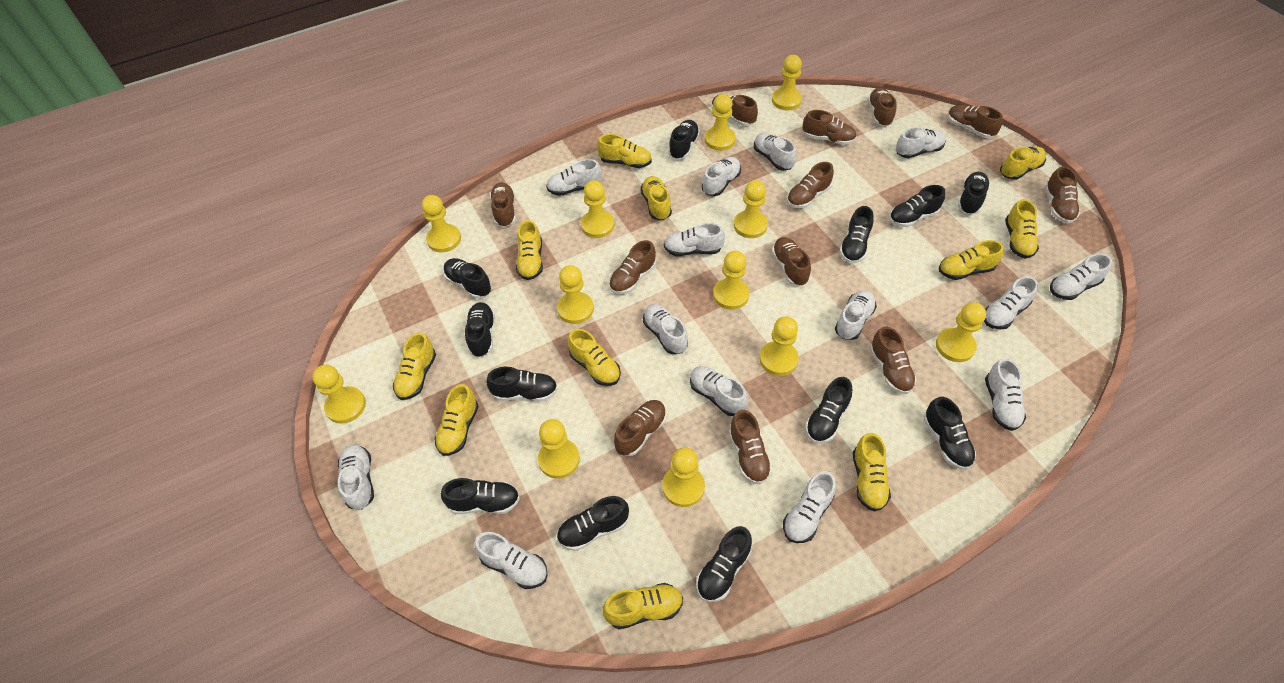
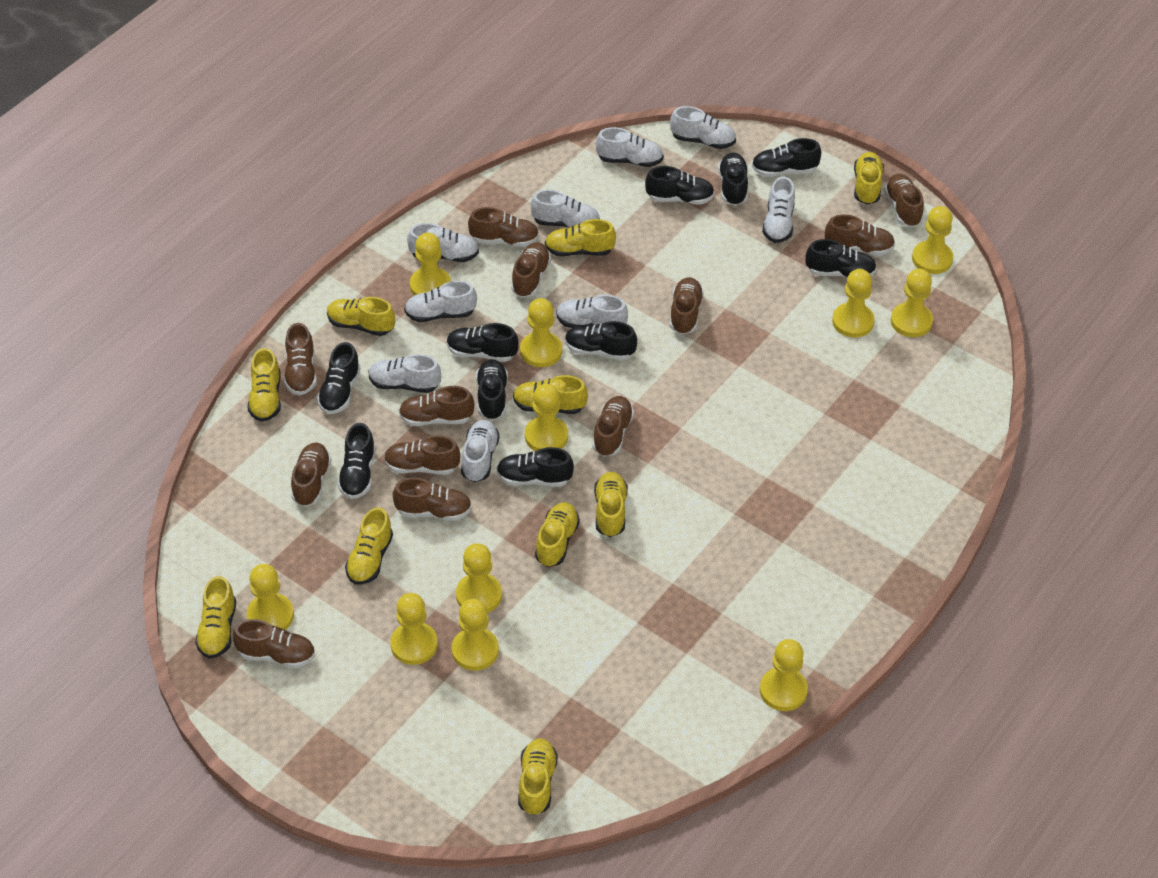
black shoe: [441,478,520,514] [443,258,492,299] [465,302,495,357] [486,367,558,401] [557,496,629,551] [668,120,700,159] [696,526,752,602] [805,377,852,443] [839,206,874,263] [889,185,945,227] [924,396,976,470] [958,172,990,214] = 12 -> [317,342,360,414] [337,423,375,499] [447,323,519,362] [476,359,508,420] [497,447,574,487] [565,321,637,360] [645,166,715,205] [718,152,748,205] [752,138,821,177] [805,239,877,278] = 10
white shoe: [338,444,374,510] [474,532,548,589] [546,159,602,196] [643,304,688,354] [664,223,725,256] [690,366,748,416] [702,157,741,196] [754,133,797,171] [783,471,836,543] [835,290,877,340] [896,127,946,158] [984,276,1038,329] [985,358,1026,431] [1050,253,1112,300] = 14 -> [368,354,441,393] [404,281,477,322] [407,223,479,262] [461,420,500,482] [531,190,600,228] [556,294,628,328] [596,127,664,167] [670,106,736,149] [762,177,795,243] = 9
yellow pawn: [312,365,366,424] [422,195,461,253] [538,419,580,479] [557,265,594,324] [581,180,614,238] [662,447,705,507] [705,94,736,151] [713,251,750,310] [734,180,768,238] [760,316,799,376] [772,55,802,110] [936,302,986,362] = 12 -> [247,564,294,630] [390,593,438,665] [410,233,451,296] [452,599,499,671] [456,543,502,613] [520,298,562,367] [525,384,568,451] [760,639,808,711] [832,269,875,338] [891,269,933,337] [912,206,954,274] = 11
yellow shoe: [393,333,436,400] [434,384,479,456] [516,220,543,280] [568,329,621,386] [597,134,652,168] [602,583,683,629] [640,176,672,220] [853,433,891,512] [939,240,1004,280] [1000,146,1046,180] [1005,199,1039,259] = 11 -> [195,576,236,659] [248,348,281,422] [327,297,395,336] [345,507,393,585] [513,375,588,414] [518,738,558,815] [535,502,580,567] [545,219,616,257] [594,472,628,537] [854,152,884,204] = 10

